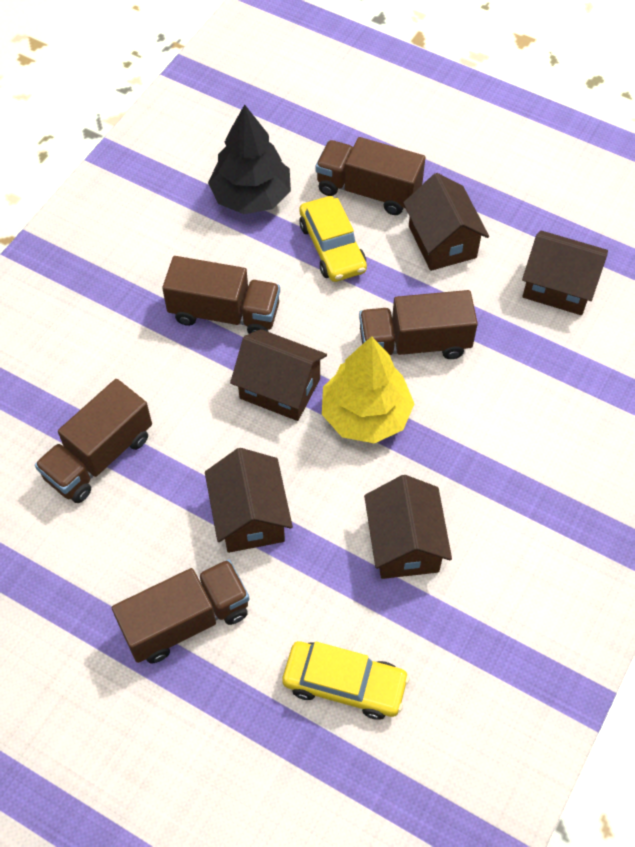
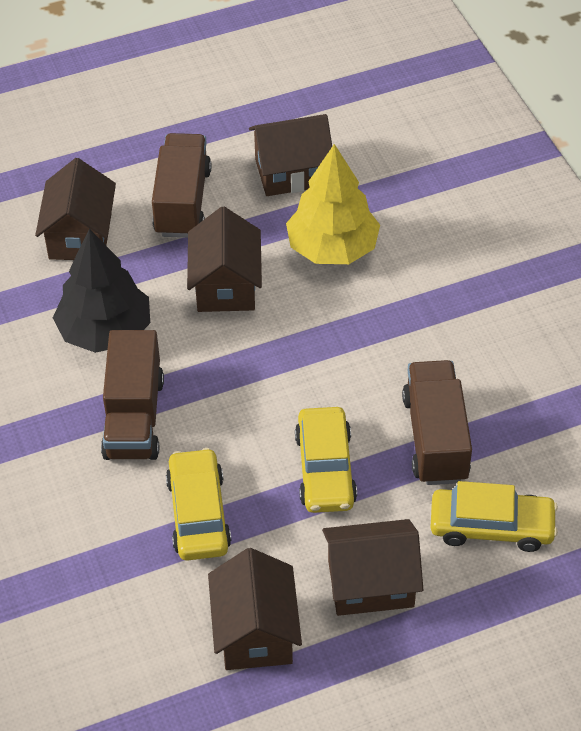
brown truck: [35,379,152,503] [112,559,250,663] [162,256,280,334] [316,137,425,215] [359,290,478,359] = 5 -> [101,330,164,460] [152,133,211,238] [402,360,472,485] = 3
yellow car: [282,641,410,720] [299,196,367,282] = 2 -> [166,448,231,561] [295,407,357,513] [430,481,558,552] = 3

